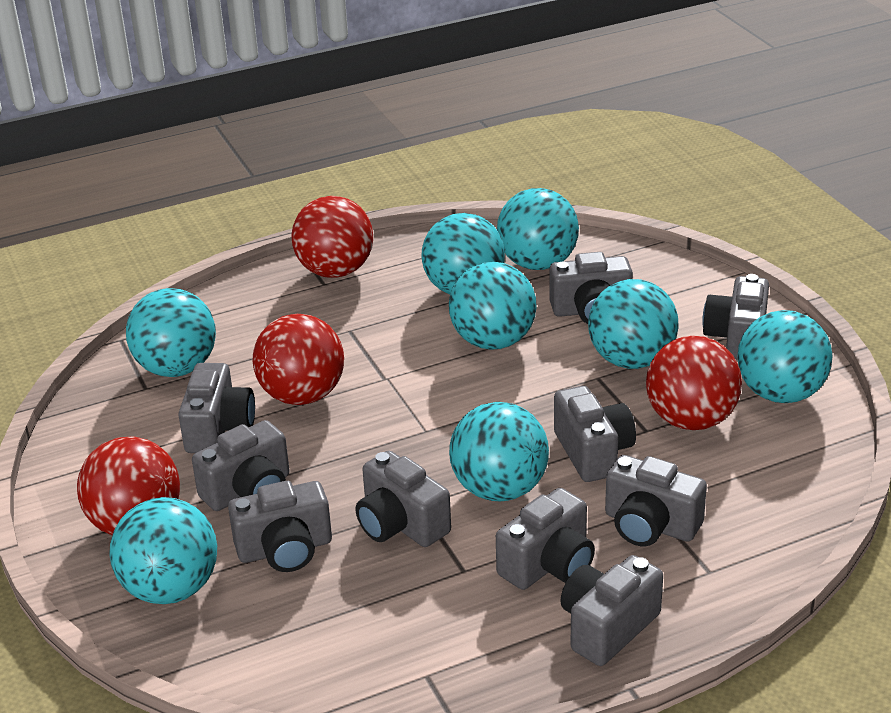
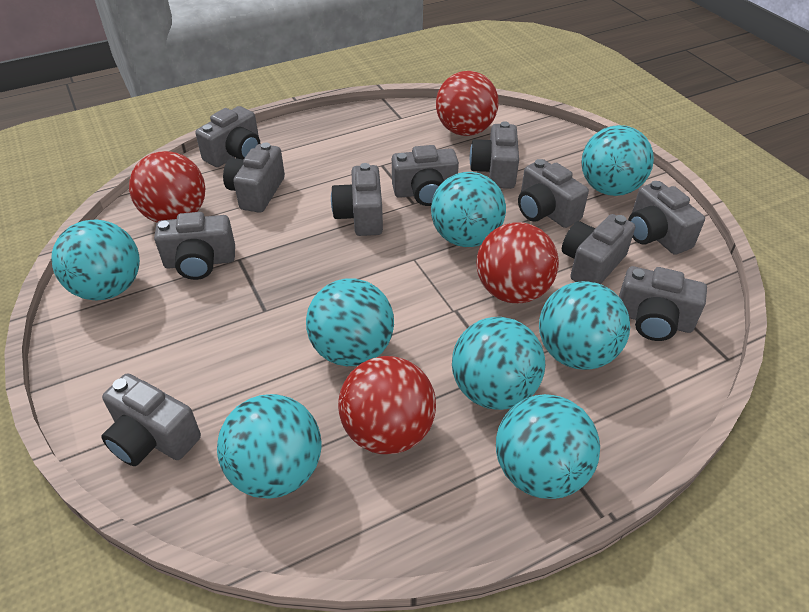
grey camera: [178,363,255,453] [192,420,290,511] [228,481,332,572] [356,450,451,547] [496,488,595,590] [549,252,633,324] [554,386,636,482] [560,555,663,666] [605,455,707,546] [702,274,769,359] = 10 -> [101,373,201,466] [154,212,235,280] [195,106,260,167] [223,142,285,213] [331,163,383,236] [392,145,459,206] [470,121,519,189] [518,159,589,228] [562,214,635,284] [619,266,707,341] [628,181,705,255] = 11

